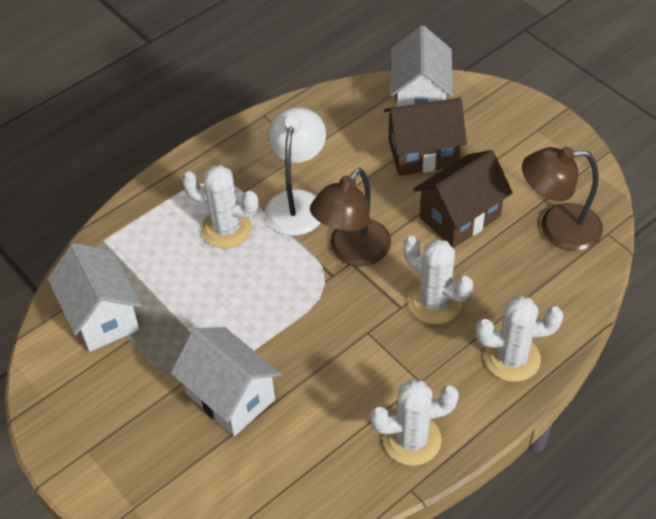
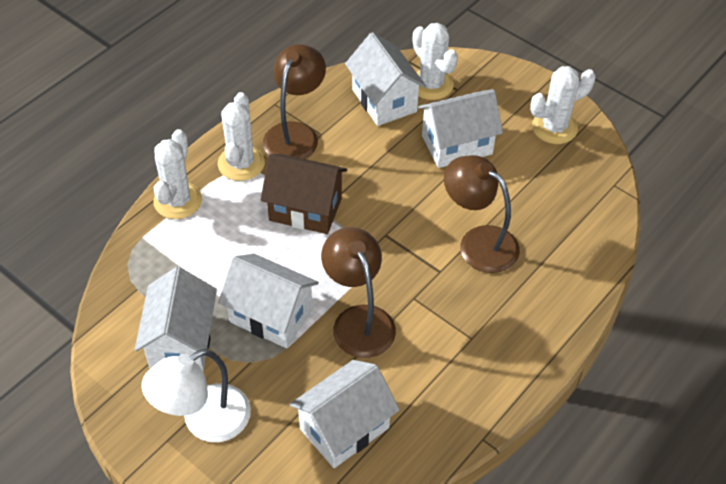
brown house: [384,98,467,176] [413,150,513,248] = 2 -> [261,154,347,234] = 1
brown lamp: [310,168,391,266] [522,147,603,251] = 2 -> [263,44,326,159] [321,227,396,358] [444,155,520,273] = 3
white house: [48,243,141,352] [171,327,281,436] [390,25,453,107] = 3 -> [135,267,217,372] [218,254,319,348] [289,360,400,468] [345,32,427,126] [418,89,503,168] = 5

